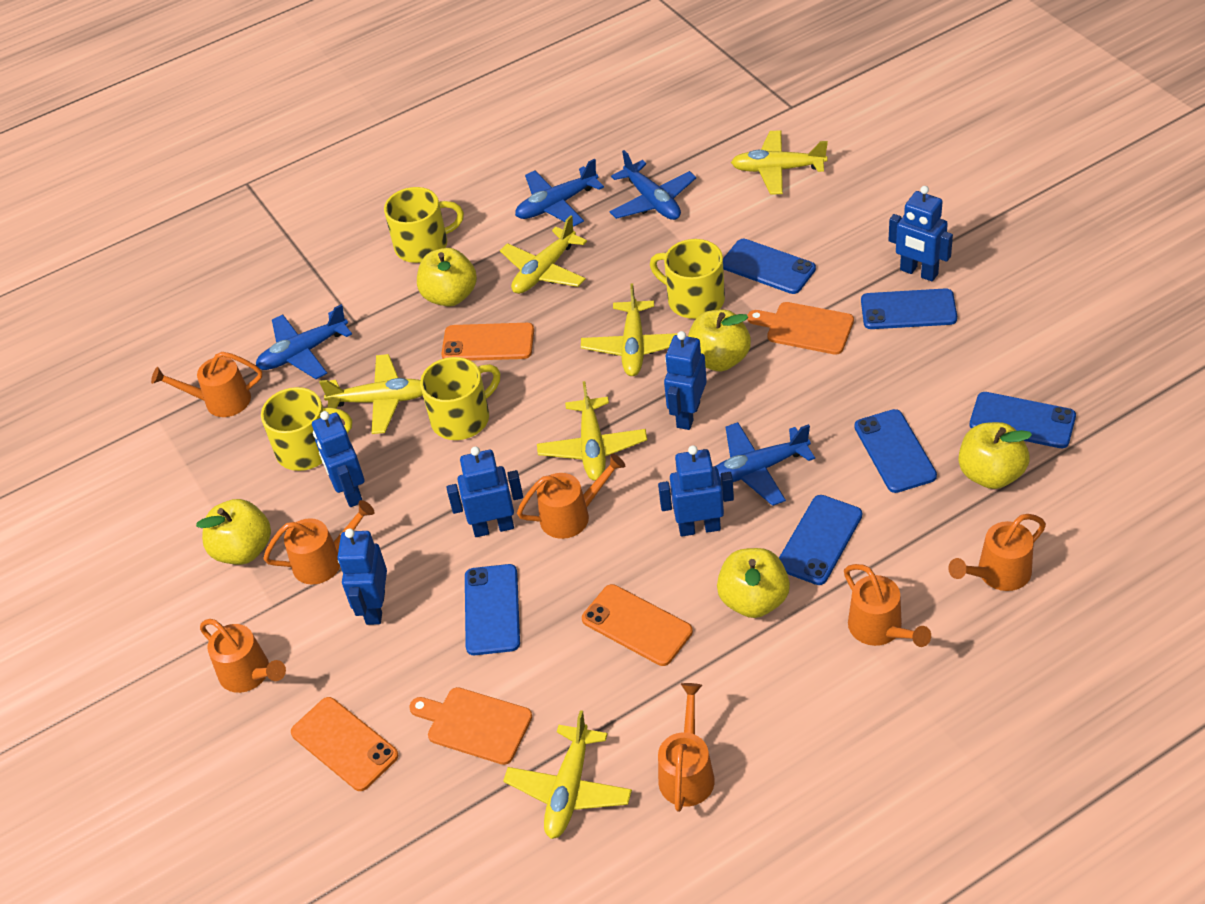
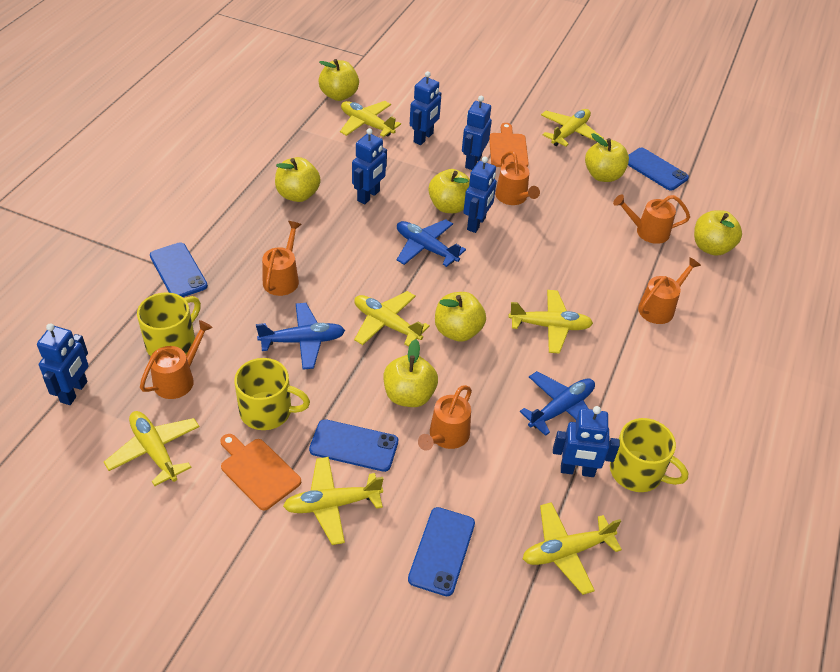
blue phone: [465,564,520,655] [723,239,816,294] [779,495,862,585] [854,409,937,493] [861,288,957,329] [970,392,1076,448] = 6 -> [150,242,208,297] [309,419,398,472] [408,507,475,596] [628,148,689,191] = 4
blue plane: [256,304,352,379] [515,159,604,227] [609,150,696,220] [715,422,815,506] = 4 -> [256,303,345,370] [397,219,466,267] [520,371,595,436] = 3
orange phone: [291,697,399,791] [441,323,534,361] [582,584,693,666] = 3 -> none = 0
orange watering can: [151,352,262,417] [200,619,286,693] [263,500,374,584] [517,453,625,539] [658,683,715,812] [844,564,931,647] [948,514,1046,591] = 7 -> [140,320,213,399] [262,221,302,296] [418,385,472,451] [495,151,540,205] [613,195,690,244] [638,257,701,324] = 6
yellow apple: [196,499,271,565] [417,248,477,306] [688,310,751,371] [717,548,790,618] [958,422,1032,489] = 5 -> [275,157,321,202] [318,59,359,101] [384,339,438,407] [428,169,470,213] [435,292,486,342] [585,133,629,182] [694,210,742,256] = 7
yellow mug: [261,387,352,471] [384,187,464,263] [420,357,500,440] [650,239,725,319] = 4 -> [137,292,201,356] [234,358,310,430] [610,418,688,492] = 3
yellow plane: [319,354,423,434] [500,215,587,294] [503,710,632,839] [537,381,647,481] [581,283,678,376] [731,130,828,195] = 6 -> [104,411,199,486] [283,457,384,545] [340,101,401,137] [354,291,430,347] [508,290,593,354] [523,502,622,595] [541,109,604,146] = 7

